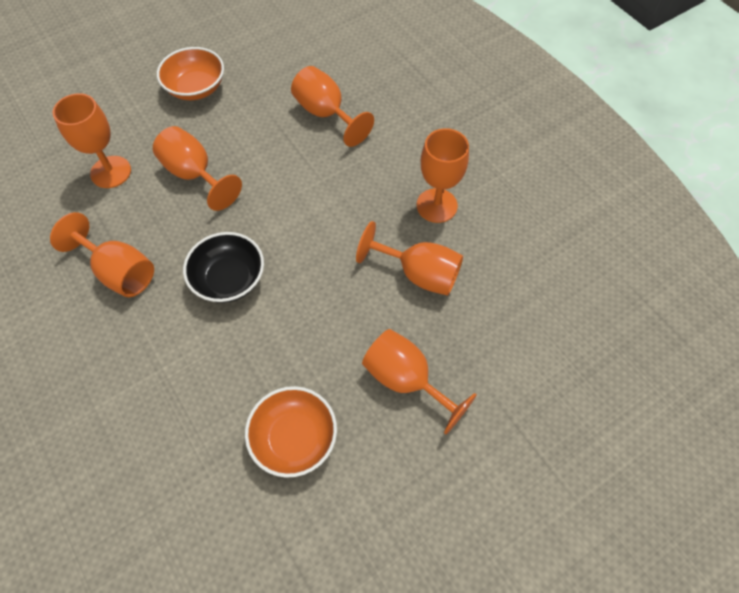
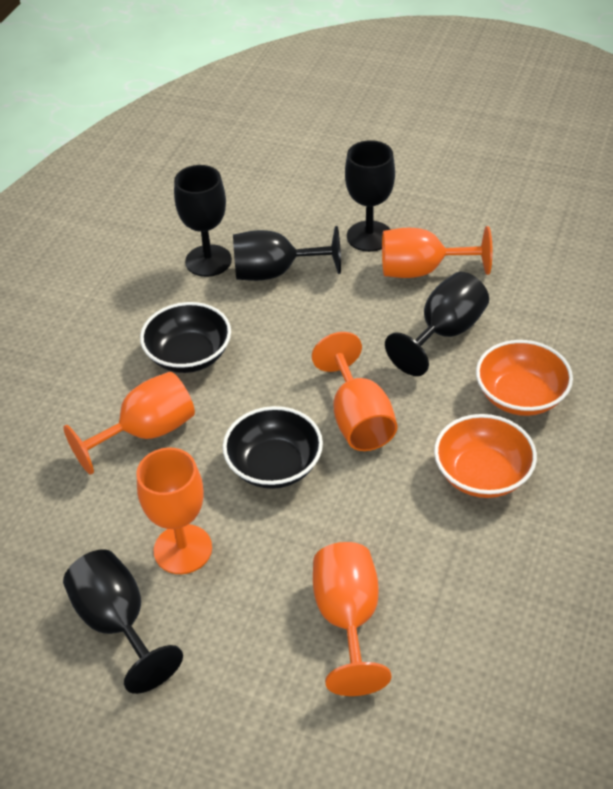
black bowl: [183,232,264,303] = 1 -> [140,302,231,373] [223,406,323,489] = 2
black goblet: none = 0 -> [63,549,183,694] [174,165,232,277] [233,226,341,281] [345,140,395,252] [385,272,489,376] = 5
orange goblet: [50,212,154,297] [53,93,131,188] [153,126,242,211] [291,66,374,147] [356,221,463,296] [362,329,477,434] [417,128,469,223] = 7 -> [63,372,195,475] [136,448,212,574] [312,332,397,451] [313,542,391,696] [382,226,492,278] = 5

